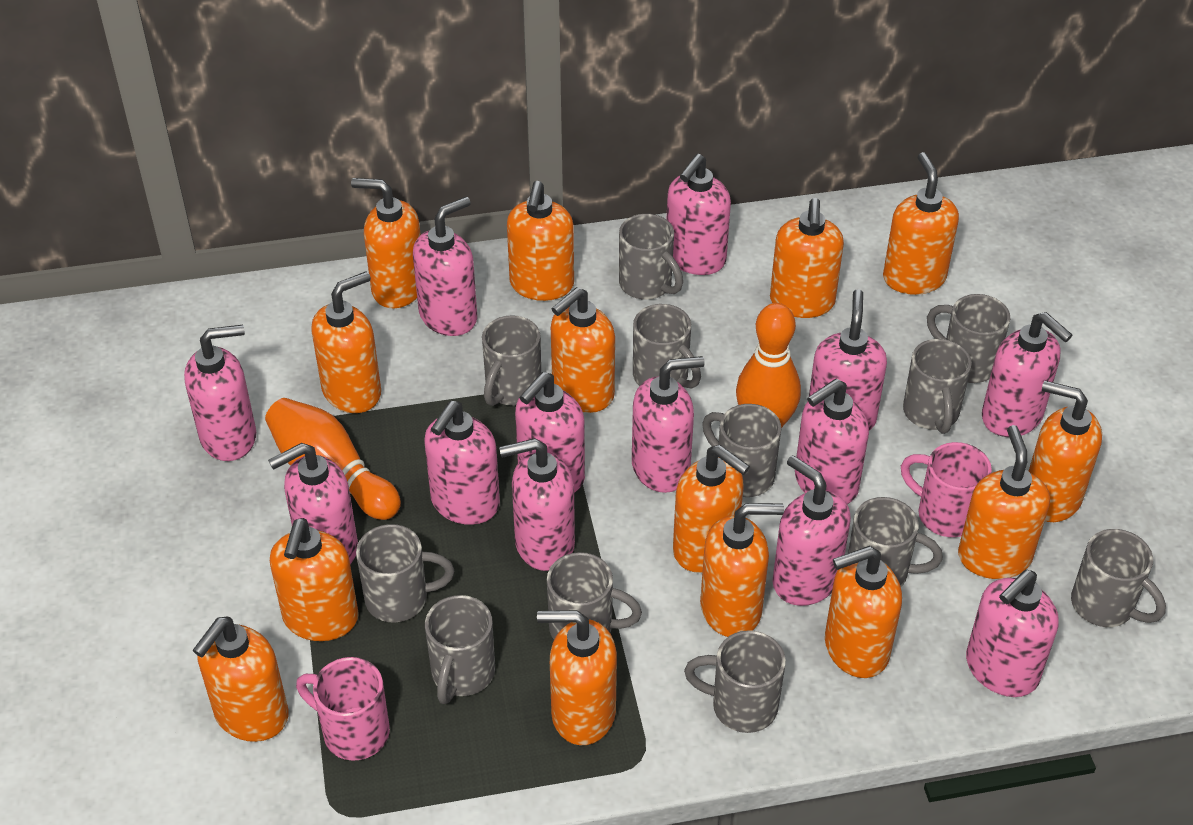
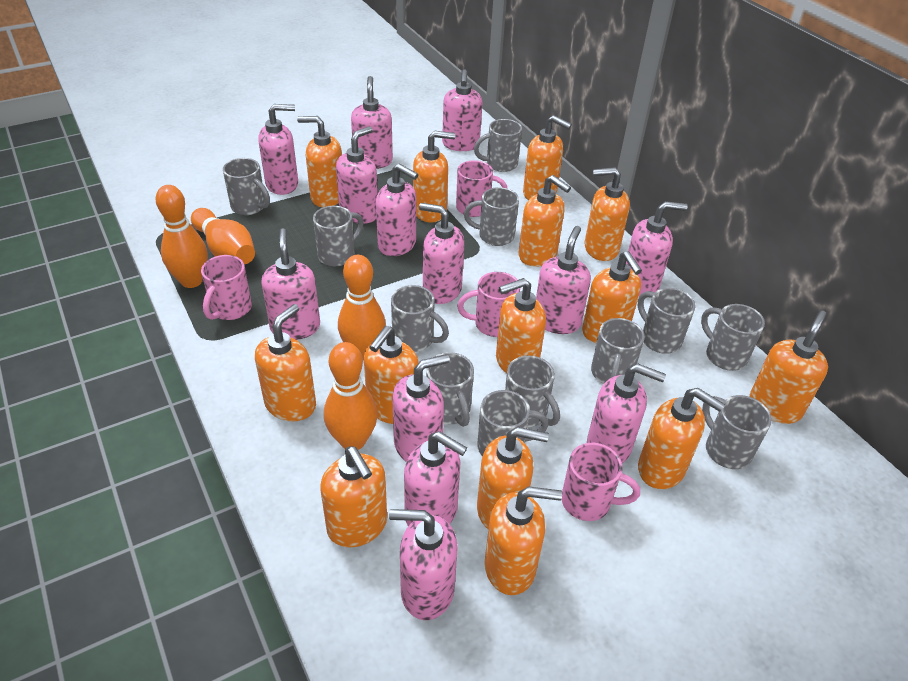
orange bowling pin: [265,398,401,520] [736,303,801,428] = 2 -> [156,185,208,288] [191,208,255,264] [324,342,378,450] [338,255,386,360] = 4
pink mug: [296,657,390,761] [901,442,992,537] = 2 -> [201,255,252,320] [456,160,507,217] [457,272,520,337] [562,443,640,521] = 4

